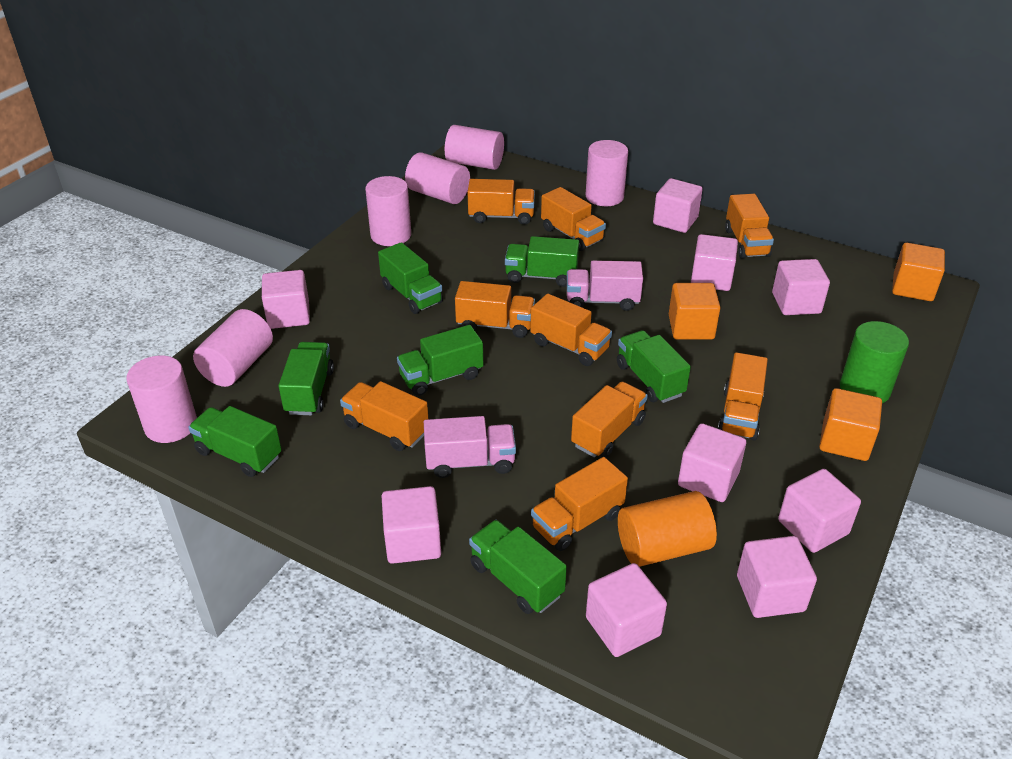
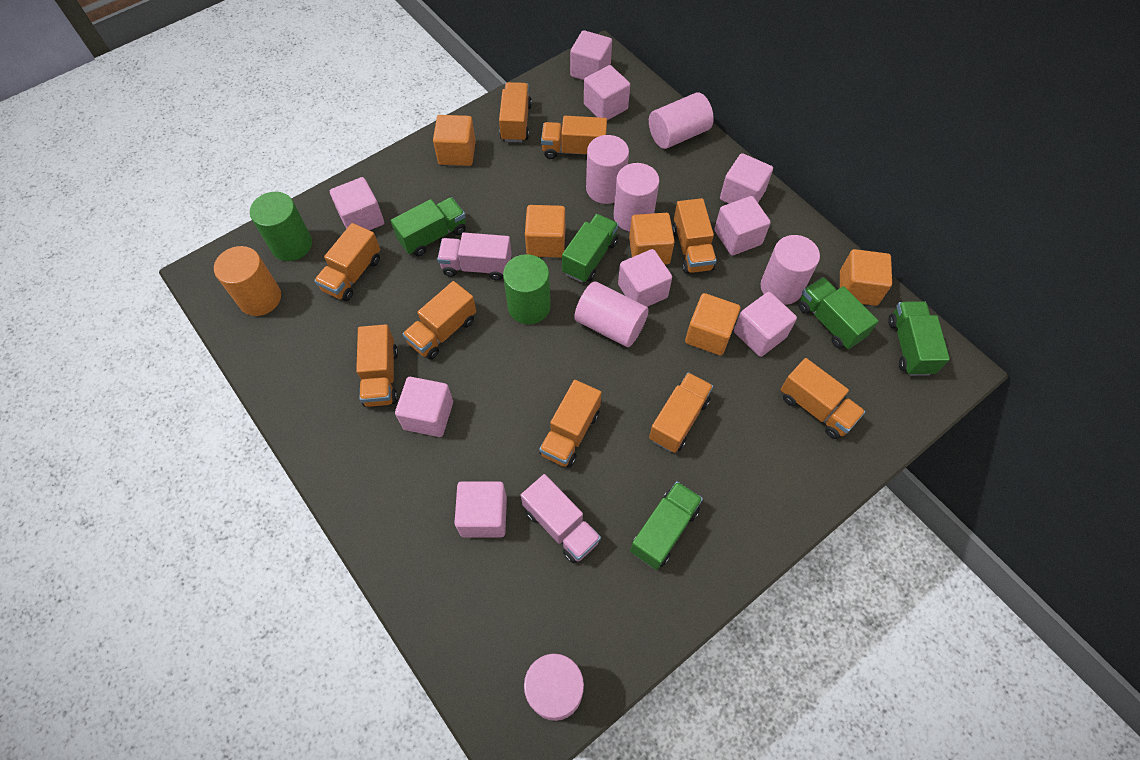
green cylinder: [840,321,909,403] = 1 -> [250,192,312,261] [503,254,551,324] = 2
green truck: [188,406,282,477] [278,342,334,415] [378,242,443,314] [397,325,483,396] [469,520,567,614] [505,236,579,287] [617,330,691,403] = 7 -> [391,197,466,257] [562,214,619,283] [630,481,703,570] [798,277,879,349] [888,301,950,376] = 5
orange cube: [669,283,720,340] [819,388,882,461] [892,243,945,301] = 3 -> [433,115,476,166] [525,205,565,258] [629,213,675,265] [685,293,740,355] [840,249,892,306] = 5

